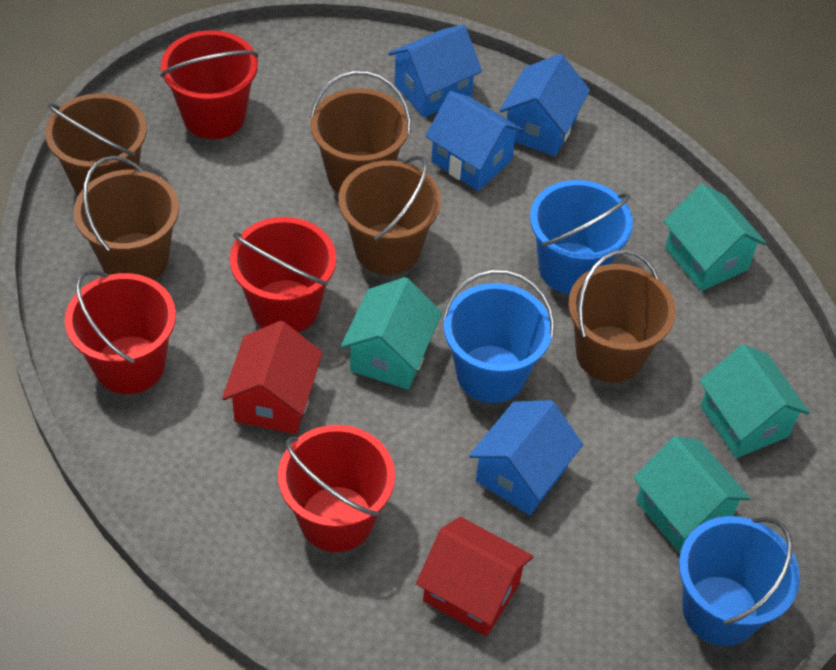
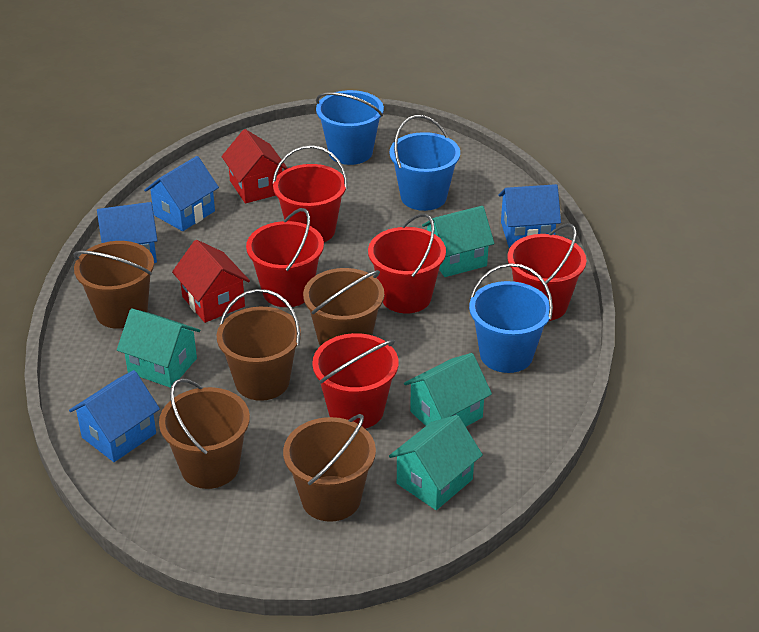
red bucket: [65,270,176,394] [160,30,258,139] [230,217,336,332] [278,425,395,552] = 4 -> [246,208,324,307] [273,145,347,242] [312,333,398,429] [368,213,446,313] [507,223,586,321] = 5

